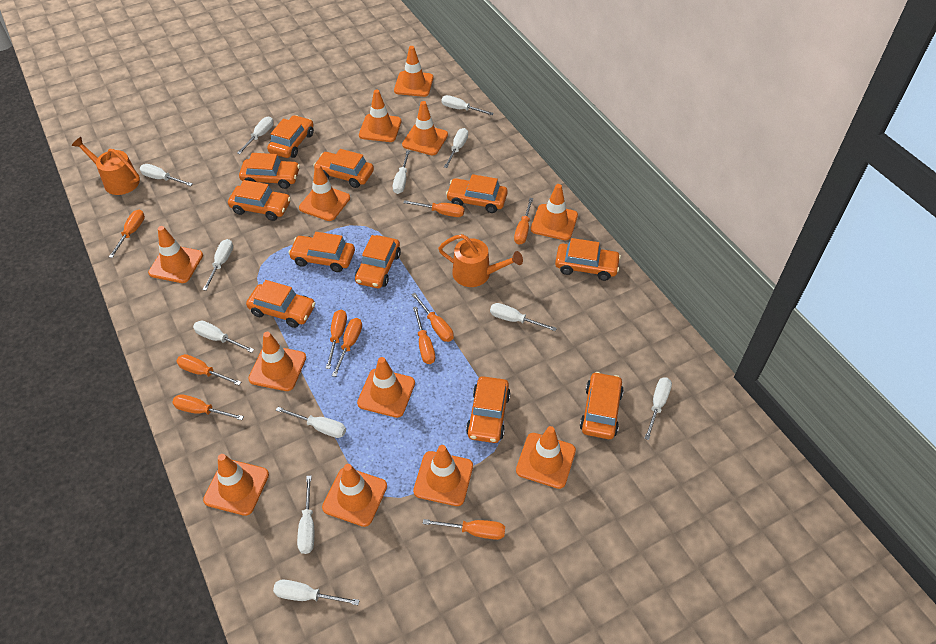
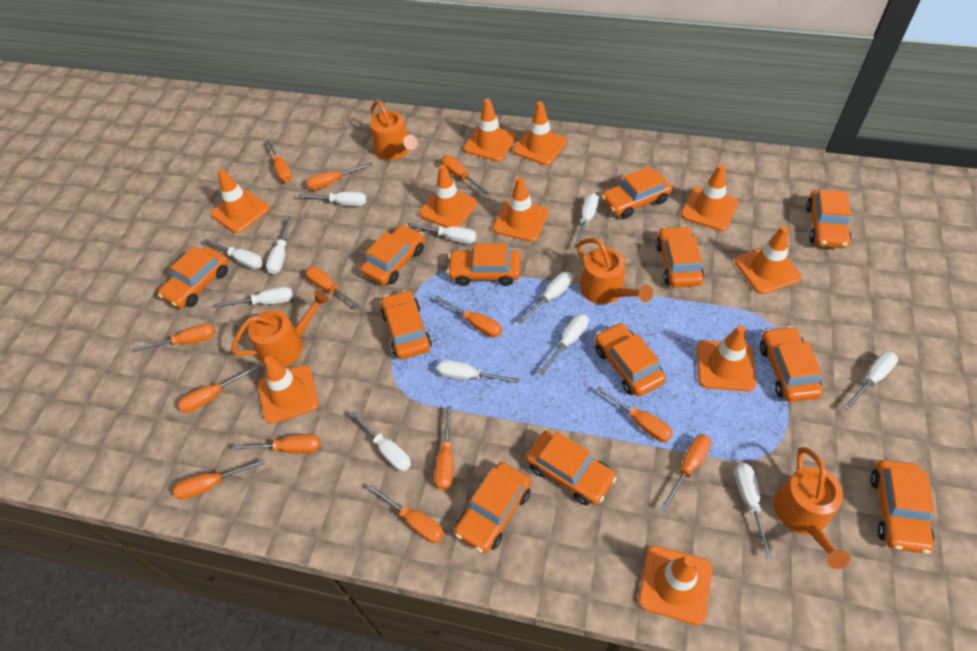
orange car: [228,180,291,221] [239,153,300,189] [246,280,315,328] [267,115,314,158] [289,232,355,272] [313,149,374,188] [355,235,401,288] [446,174,508,213] [466,376,511,443] [555,238,621,281] [580,372,624,439] = 11 -> [158,246,229,308] [361,224,425,285] [380,290,432,359] [447,243,521,286] [454,462,531,553] [526,431,617,505] [595,322,666,396] [601,166,672,219] [656,225,704,287] [760,326,823,402] [806,189,851,248] [870,460,935,553] = 12
orange screwdriver: [109,210,145,258] [172,394,244,420] [176,354,241,385] [326,310,347,369] [332,318,362,377] [403,200,464,217] [412,293,454,342] [413,307,435,364] [423,519,505,540] [514,198,533,245] = 10 -> [134,324,215,352] [173,459,264,500] [178,365,258,413] [232,434,320,453] [266,139,292,182] [305,266,362,309] [306,163,372,190] [367,484,444,543] [435,296,502,337] [435,406,453,490] [442,155,489,195] [596,386,673,442] [661,434,711,511] = 13
orange traffic cone: [148,226,203,283] [203,454,269,516] [248,332,306,391] [299,164,350,221] [322,464,387,527] [357,357,415,418] [359,89,401,142] [394,46,433,97] [402,101,448,155] [413,445,473,506] [516,426,576,489] [531,184,578,240] = 12 -> [211,169,270,233] [258,356,319,424] [419,165,477,228] [464,99,516,161] [493,177,549,242] [513,101,567,165] [638,545,712,625] [681,164,738,231] [697,325,756,391] [735,225,802,294] = 10
orange watering can: [72,137,140,195] [438,234,523,287] = 2 -> [231,290,329,367] [370,100,417,160] [577,238,653,304] [773,447,850,569] = 4

